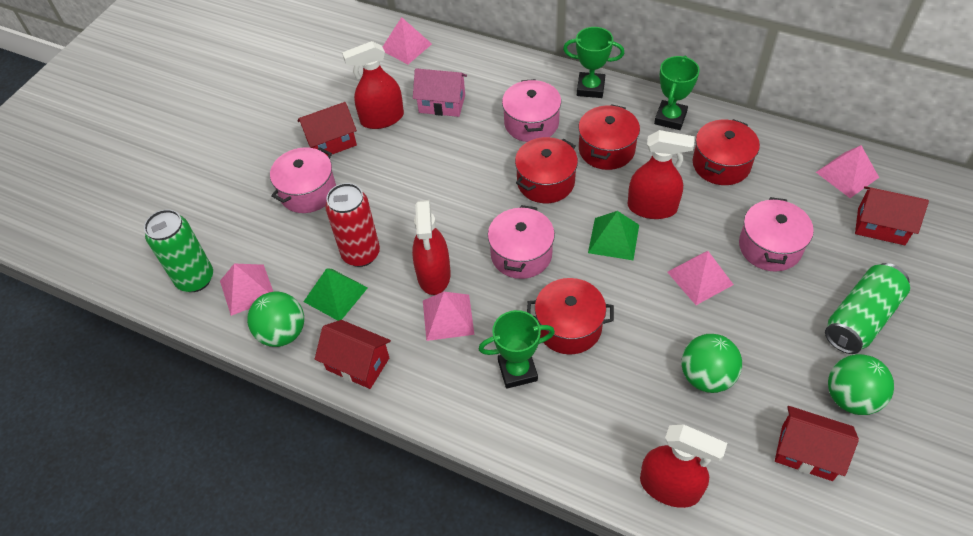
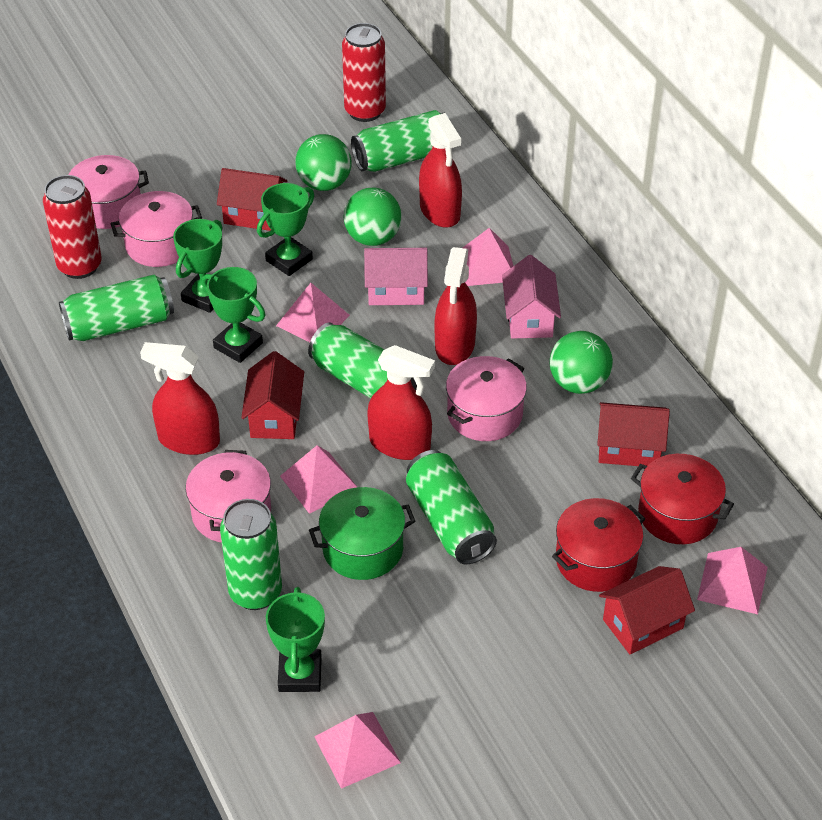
green can: [144,209,213,292] [825,263,910,354] = 2 -> [59,275,174,341] [220,499,282,610] [308,323,417,398] [351,110,450,172] [406,450,497,564] = 5
green pot: none = 0 -> [309,487,415,580] = 1
green pyramid: [303,268,368,321] [588,211,639,260] = 2 -> none = 0
green trophy: [479,310,555,389] [563,27,624,98] [654,56,700,130] = 3 -> [173,219,223,313] [202,267,265,363] [257,183,314,276] [266,587,325,692] = 4
pink house: [413,68,467,117] = 1 -> [364,248,428,305] [502,255,561,339] = 2
red can: [325,183,380,267] = 1 -> [43,175,102,279] [342,23,386,122] = 2
red pot: [515,137,578,203] [527,278,614,355] [578,104,640,170] [693,119,760,185] = 4 -> [552,498,645,592] [631,454,734,544] = 2

